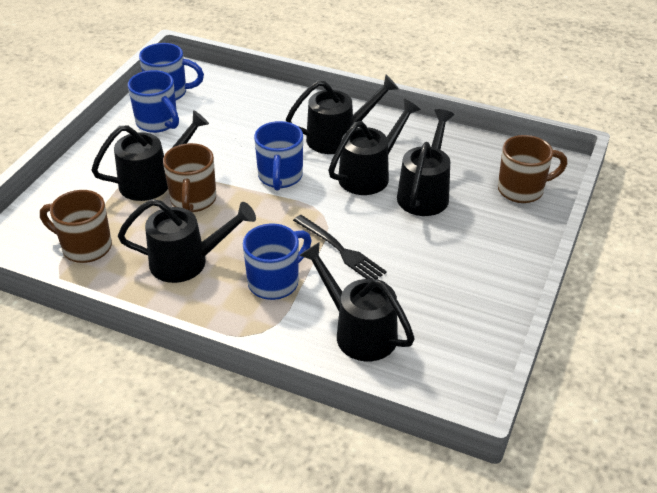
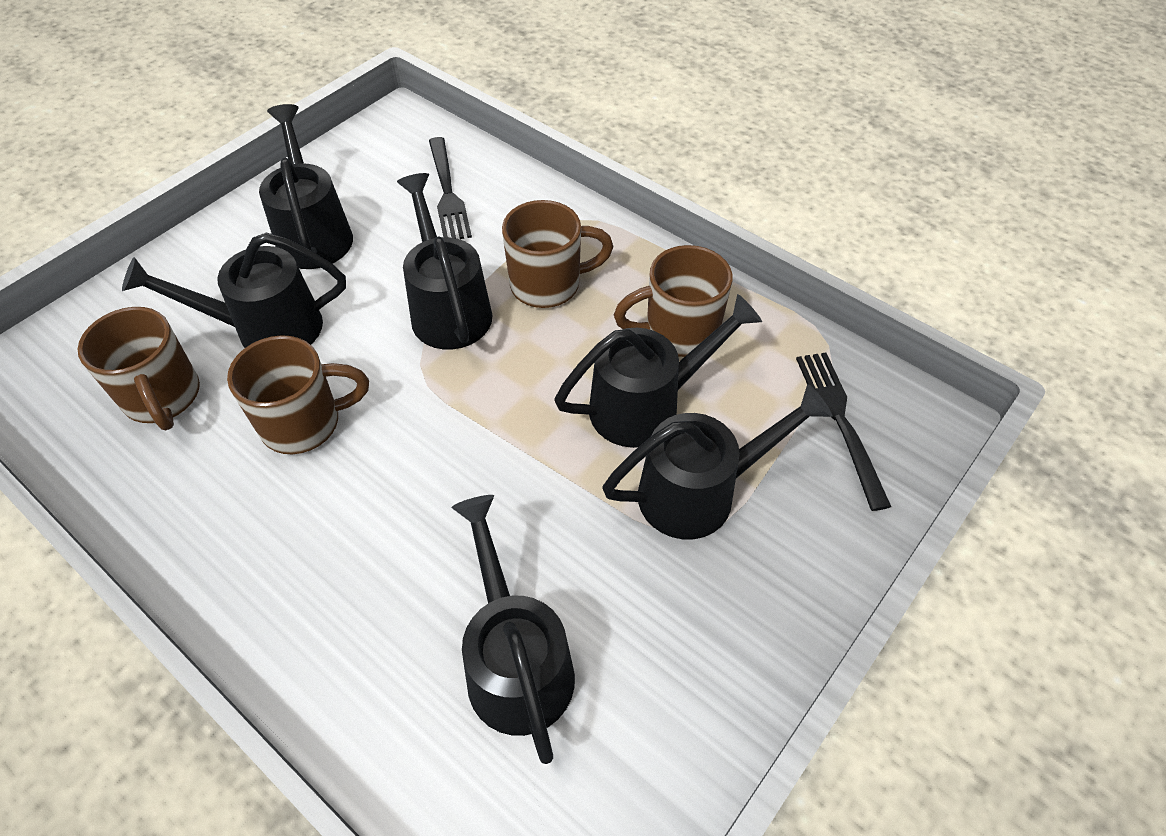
black fork: [293,215,387,279] = 1 -> [429,137,472,239] [796,352,891,511] = 2
blue mug: [128,70,179,133] [139,43,204,100] [243,224,312,300] [254,121,303,191] = 4 -> none = 0
brown mug: [40,190,112,263] [163,143,216,212] [498,135,567,203] = 3 -> [78,307,200,430] [227,335,369,454] [502,200,613,308] [614,245,733,357] = 4

